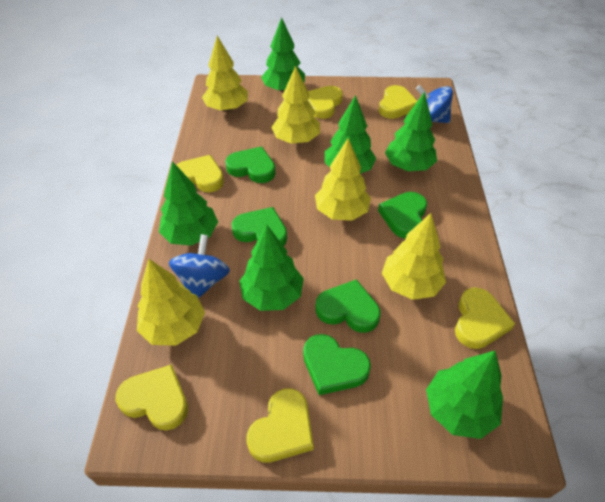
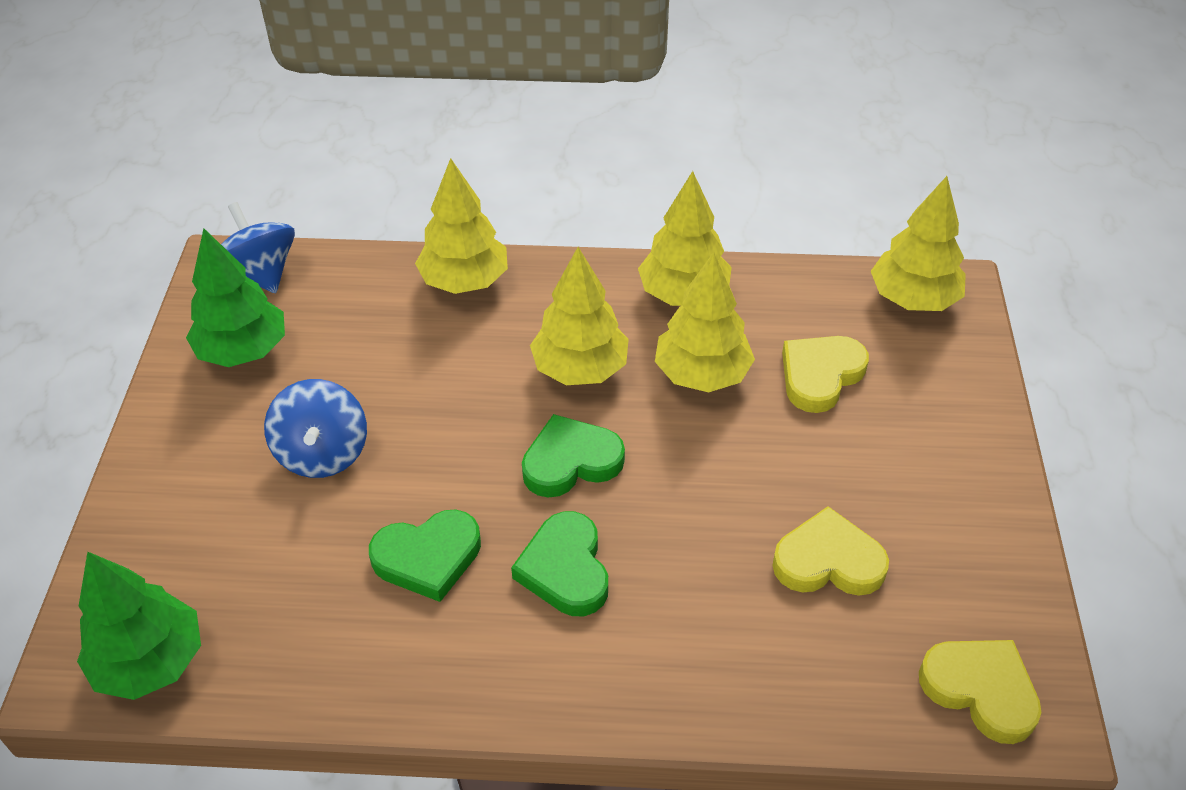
green heart: [225,146,276,183] [232,207,287,246] [303,334,371,395] [315,279,380,333] [378,192,427,238] = 5 -> [369,509,481,602] [511,511,608,616] [522,414,625,498] = 3
green tree: [159,161,218,246] [240,225,304,311] [261,17,305,92] [325,95,376,174] [385,92,437,171] [426,351,503,439] = 6 -> [77,551,201,700] [186,228,285,367] = 2
yellow heart: [116,364,188,431] [176,155,224,192] [246,388,314,463] [308,86,343,119] [379,85,417,119] [455,287,515,349] = 6 -> [772,506,889,596] [782,336,869,413] [919,640,1042,744] = 3

